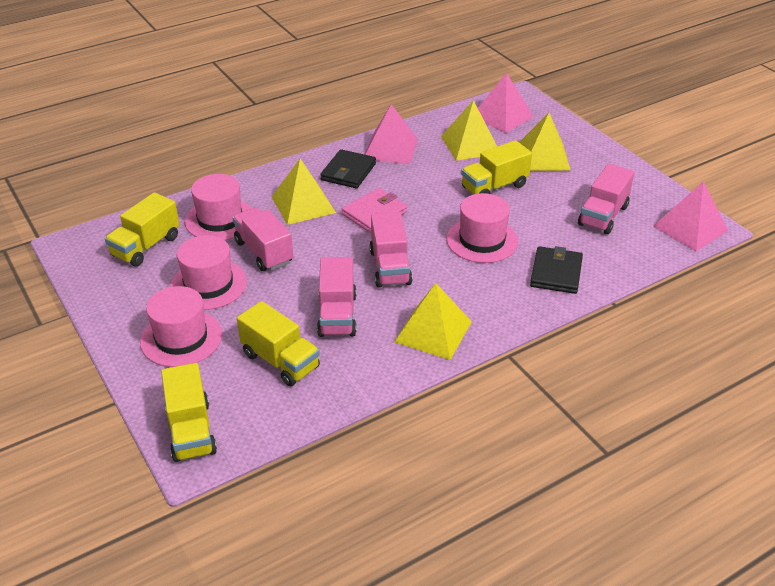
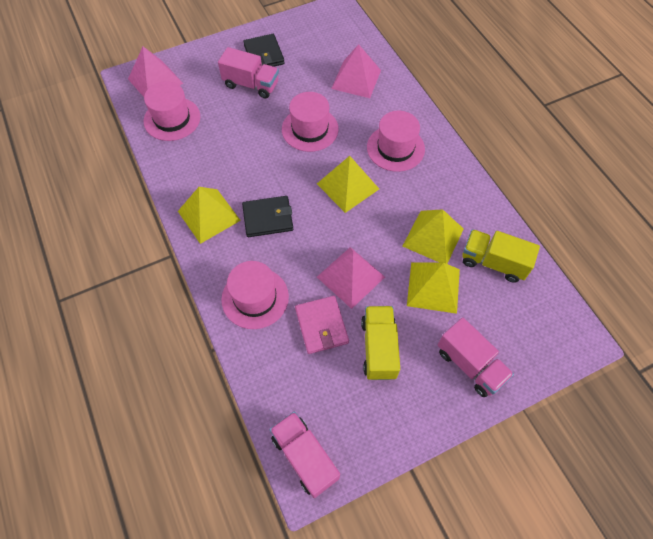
pink truck: [232,207,293,271] [317,257,357,337] [369,212,412,288] [578,164,635,234] = 4 -> [218,47,279,99] [270,411,340,498] [438,318,514,397] = 3
yellow truck: [105,192,180,267] [161,363,217,462] [237,301,320,386] [461,140,532,195] = 4 -> [361,306,400,380] [462,229,540,283] = 2

